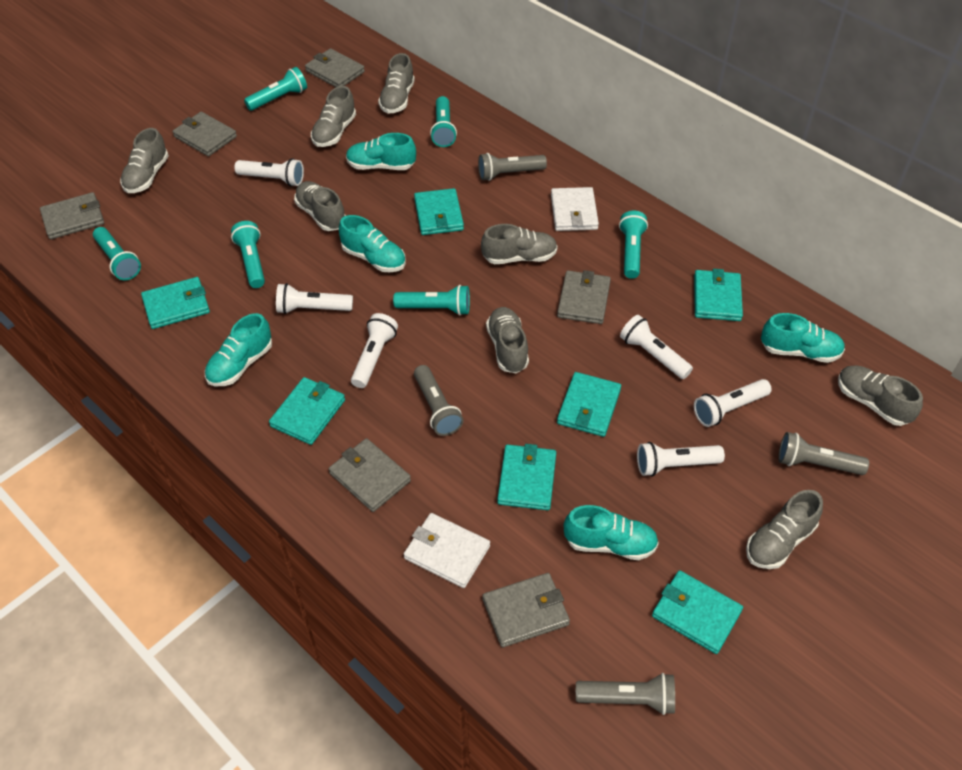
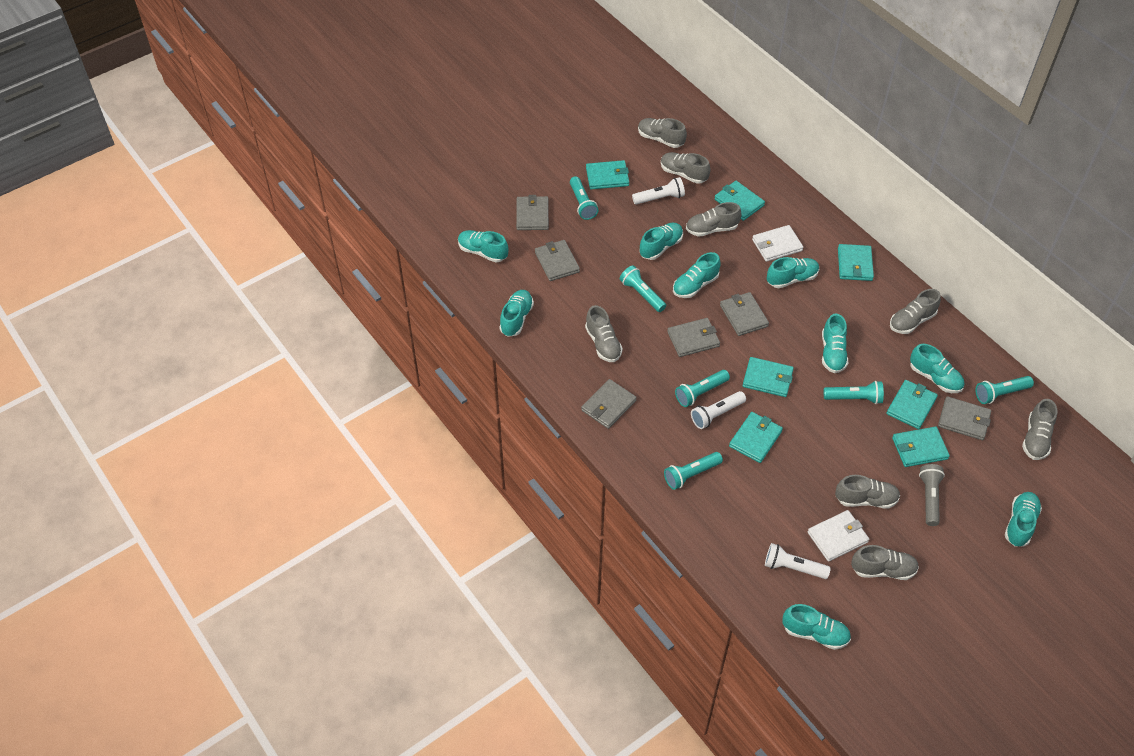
grey flashlight: [414,365,463,436] [478,153,547,181] [576,673,675,715] [778,432,869,475] = 4 -> [919,464,945,526] = 1
turquoise shoe: [205,313,272,386] [339,215,406,272] [346,133,416,170] [564,505,659,560] [761,313,845,363] = 5 -> [458,230,508,262] [500,290,534,337] [639,223,683,260] [673,252,721,298] [767,257,819,288] [782,604,851,650] [822,314,848,373] [910,344,964,393] [1004,492,1042,546] = 9
white flashlight: [234,158,304,187] [276,283,353,314] [351,313,398,388] [620,315,693,379] [637,442,725,476] [694,379,772,427] = 6 -> [632,177,685,205] [691,391,746,429] [765,543,831,579] = 3

